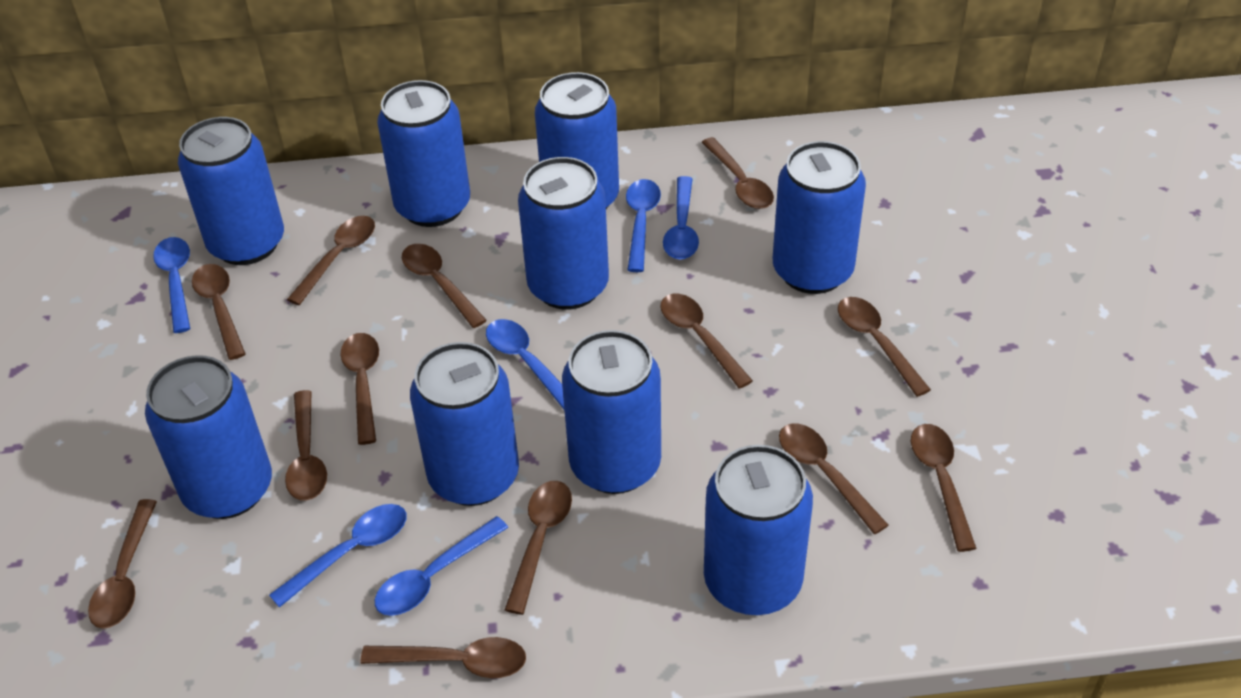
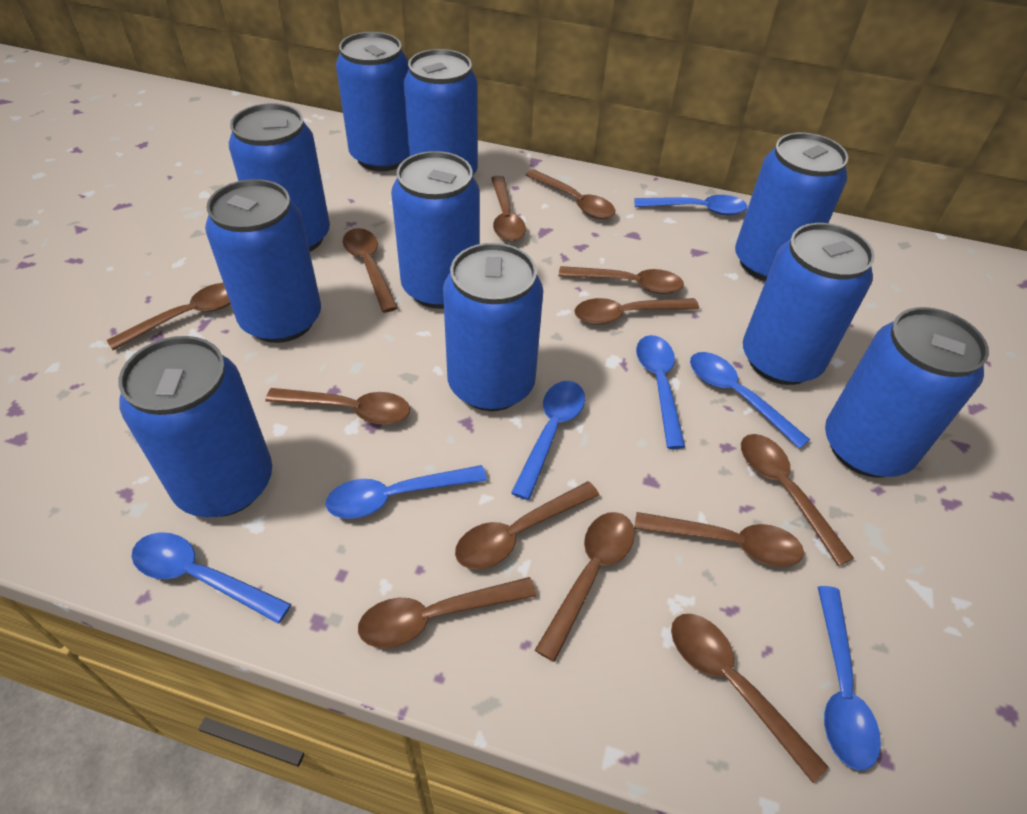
blue can: [145,355,272,519] [178,117,284,265] [377,80,470,227] [410,342,519,506] [518,157,609,310] [535,72,619,209] [562,330,661,494] [704,445,813,615] [773,141,866,294] = 9 -> [118,336,272,517] [205,179,321,343] [229,103,330,252] [336,32,409,171] [391,151,480,309] [404,49,478,176] [443,243,543,411] [735,133,848,281] [743,223,875,385] [825,307,989,478] = 10
blue spoon: [153,237,190,333] [269,504,406,608] [375,516,508,616] [486,319,564,409] [626,179,661,272] [663,176,699,260] = 6 -> [132,532,291,624] [325,465,487,519] [511,381,585,500] [635,195,747,215] [636,335,685,449] [690,352,810,449] [818,586,881,770] = 7

